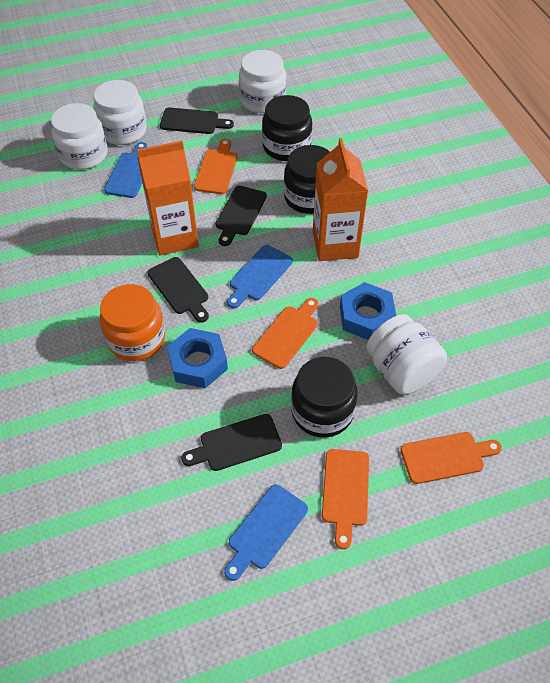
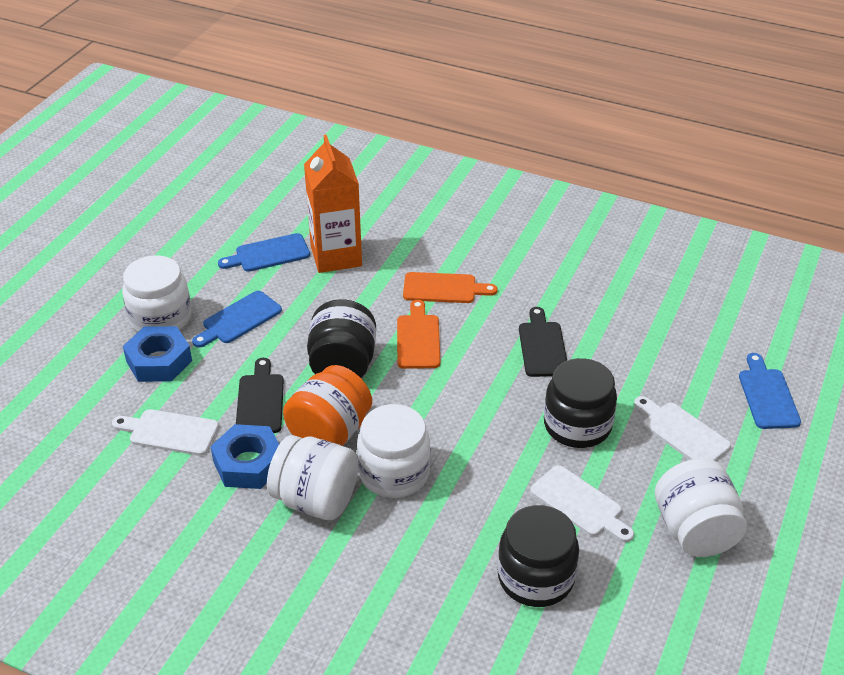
black cutting board: [148,257,209,323] [160,107,234,134] [181,414,282,471] [215,186,267,246] = 4 -> [236,358,284,433] [519,307,567,377] = 2
orange carton: [137,141,199,255] [313,138,368,261] = 2 -> [304,135,362,273] = 1
orange cutting board: [194,139,238,194] [252,298,318,369] [322,449,369,549] [400,432,502,484] = 4 -> [397,300,441,369] [403,272,498,303] = 2
white cutting board: none = 0 -> [112,409,219,456] [530,465,634,542] [634,396,731,461] = 3

